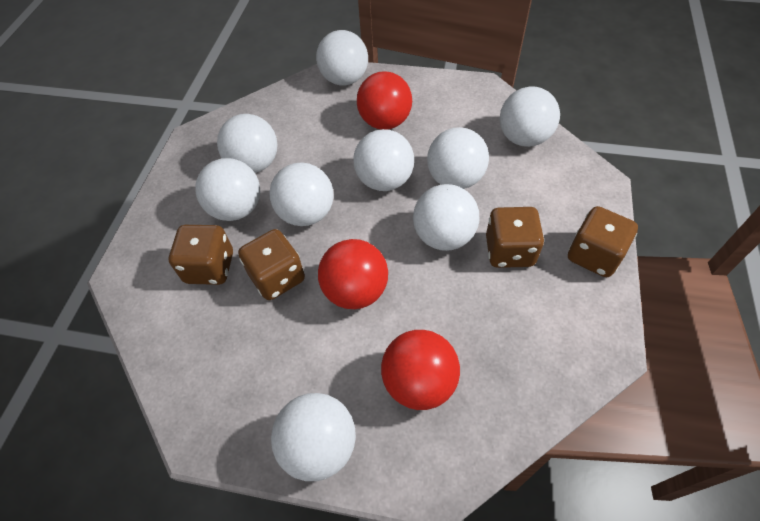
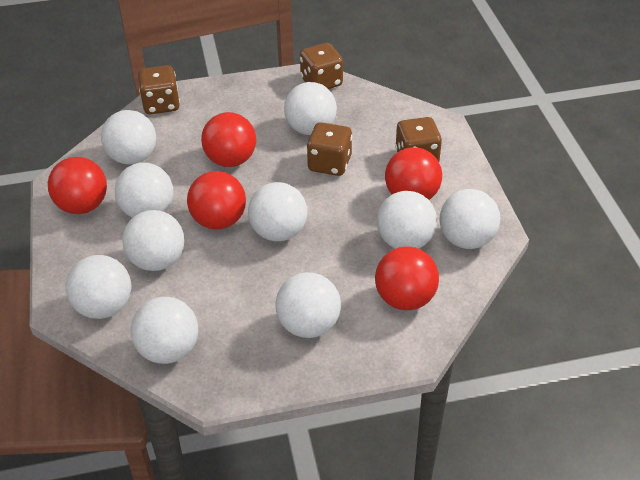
red ball: [318,239,388,309] [357,71,412,130] [381,330,460,410] = 3 -> [48,157,107,214] [187,171,246,230] [201,112,256,167] [375,246,439,310] [385,147,442,200] = 5
white ball: [196,158,260,221] [217,114,278,173] [269,162,334,226] [271,393,356,481] [316,30,368,86] [353,129,414,191] [413,184,479,251] [427,127,489,189] [500,87,560,147] = 9 -> [65,255,131,319] [101,110,156,165] [115,163,174,218] [122,210,185,271] [131,297,198,364] [248,182,307,241] [275,272,341,338] [284,82,337,135] [377,191,437,249] [439,189,500,249] = 10

